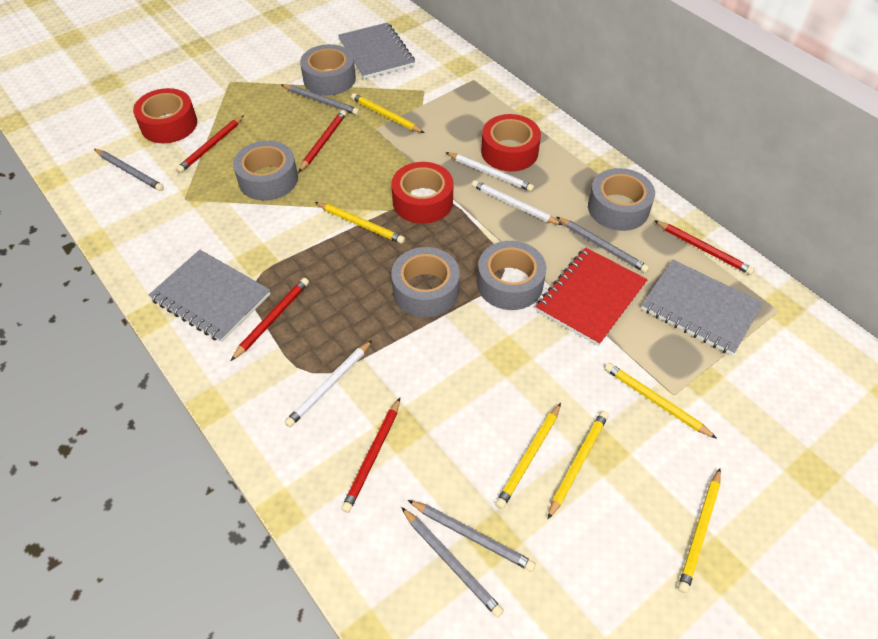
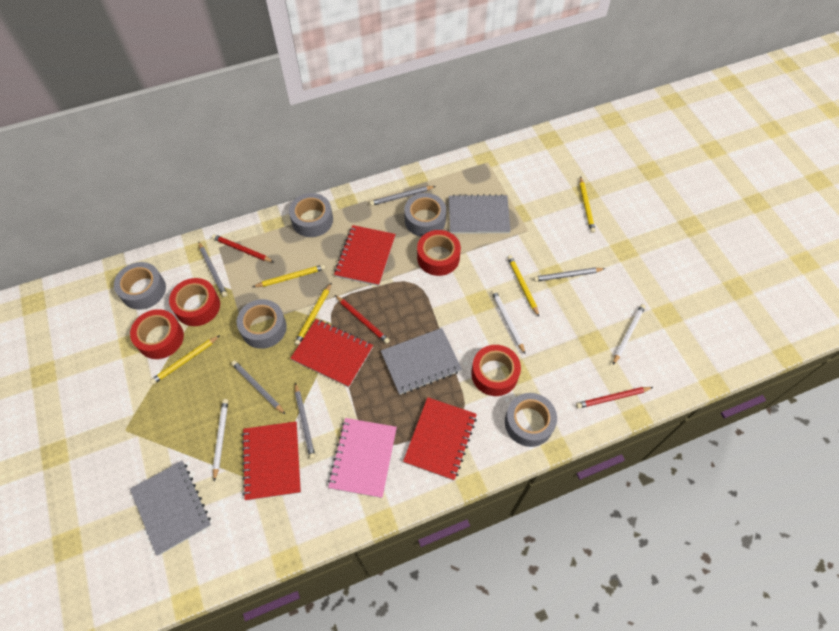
pink notebook: none = 0 -> [328,418,397,498] = 1
red notebook: [536,247,648,346] = 1 -> [242,422,301,501] [290,319,373,387] [334,225,396,286] [403,397,477,480] = 4
red pencil: [176,115,244,173] [231,278,309,361] [299,110,346,172] [341,398,400,513] [654,220,755,275] = 5 -> [212,234,274,262] [335,295,390,344] [576,387,653,409] = 3
red tape: [133,88,197,143] [391,162,454,224] [481,114,541,172] = 3 -> [130,309,184,359] [169,278,220,326] [417,230,461,276] [471,345,521,396] = 4
yellow pencil: [315,202,405,244] [351,93,424,133] [495,403,561,509] [548,411,609,519] [604,363,717,439] [678,468,721,593] = 6 -> [150,335,220,384] [253,264,325,287] [294,282,332,345] [507,255,539,317] [580,176,595,233] = 5

